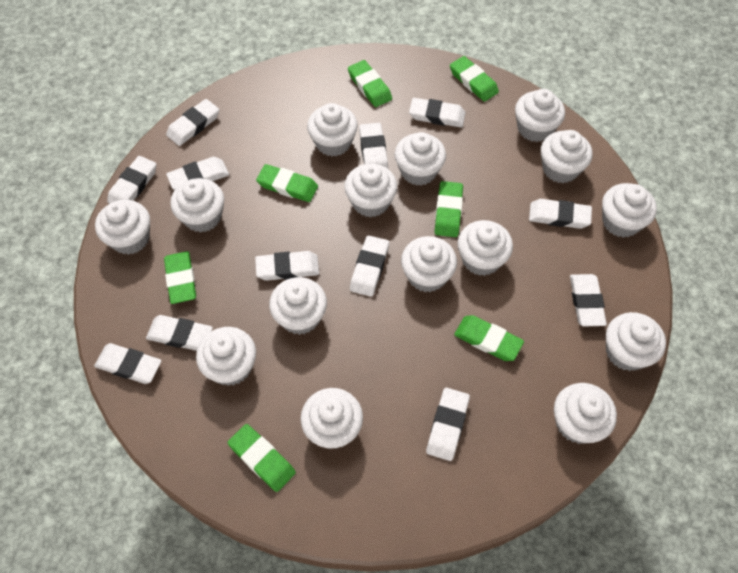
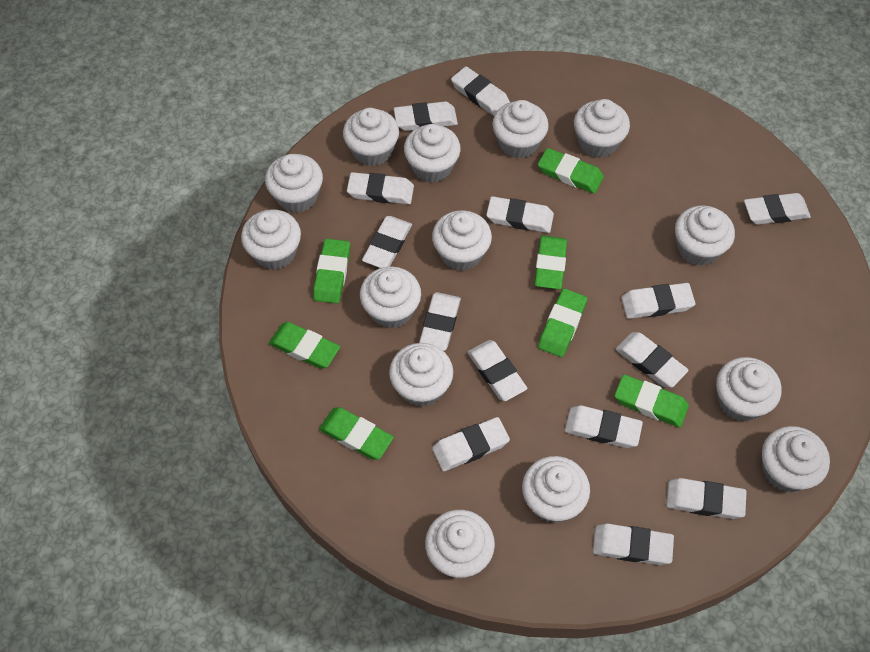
white cupcake: [95,200,150,255] [170,178,224,232] [196,327,256,386] [269,277,327,335] [301,388,363,449] [307,103,358,157] [344,164,397,217] [395,132,446,186] [401,236,457,292] [457,220,513,276] [515,89,565,142] [541,130,592,183] [554,383,617,444] [602,183,657,238] [606,312,666,371] = 15 -> [241,209,301,270] [265,154,323,213] [343,108,399,166] [360,266,421,328] [389,343,453,407] [404,124,461,183] [425,510,495,578] [432,210,492,271] [492,100,549,159] [522,456,590,523] [574,99,630,158] [675,205,735,266] [716,357,782,421] [762,426,830,492] = 14
white eraser: [94,343,162,384] [107,156,156,204] [146,315,213,351] [166,99,219,146] [166,157,229,190] [255,251,319,281] [350,235,389,297] [359,123,388,169] [409,98,465,127] [426,388,470,461] [529,199,592,229] [570,274,607,327] = 12 -> [347,172,414,204] [362,216,412,268] [394,101,458,131] [419,292,461,351] [432,417,510,472] [451,66,510,116] [467,340,527,401] [486,196,554,233] [565,405,643,448] [593,523,674,565] [616,332,688,388] [621,283,695,319] [666,478,747,519] [744,193,811,225] = 14

